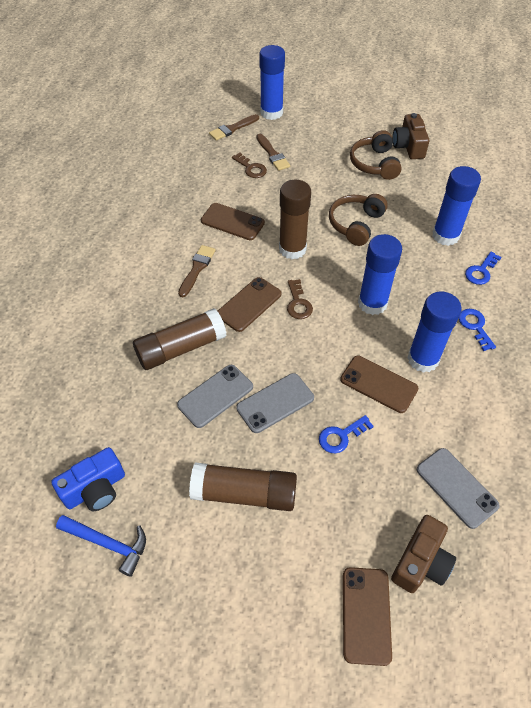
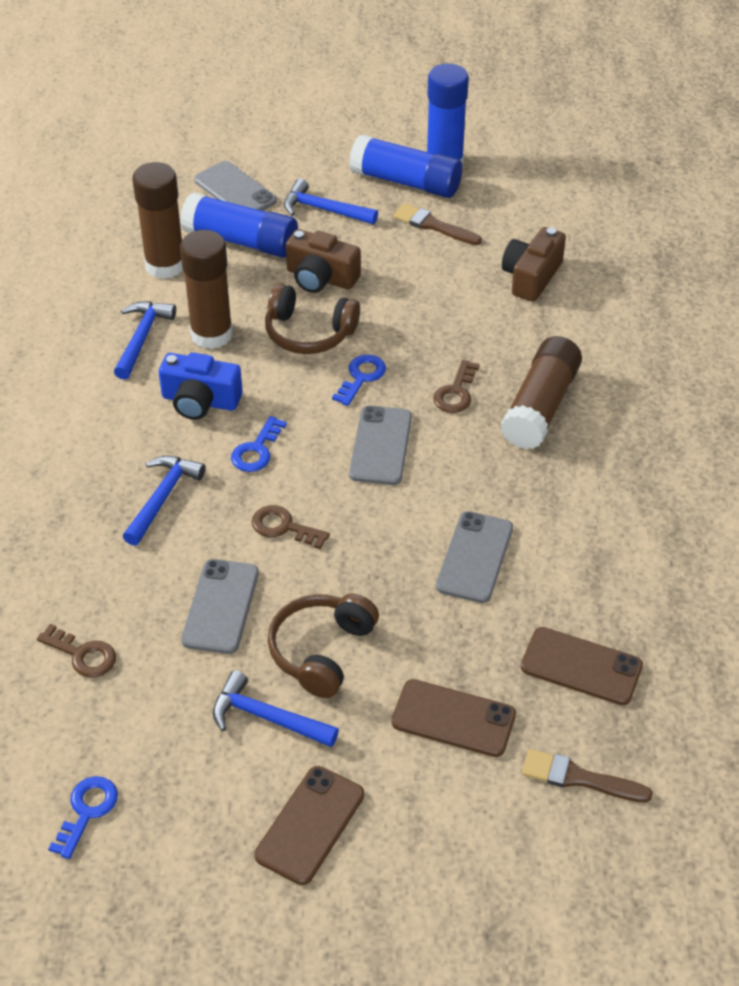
blue glue stick: [260,45,285,120] [358,234,402,315] [407,292,462,373] [432,166,481,246] = 4 -> [180,192,298,258] [349,134,462,198] [427,64,469,166] = 3
blue hammer: [56,515,146,577] = 1 -> [114,301,176,380] [123,456,206,546] [213,670,339,747] [284,179,378,224] = 4
brown brush: [178,245,216,297] [209,114,259,141] [257,134,290,171] = 3 -> [393,203,482,245] [522,749,653,803] = 2
brown key: [232,152,267,178] [287,279,313,319] = 2 -> [37,624,116,678] [252,505,330,549] [433,360,480,413] = 3
brown phone: [201,203,265,240] [218,277,282,332] [340,356,419,413] [343,567,392,666] = 4 -> [254,766,364,885] [391,679,516,757] [521,627,643,705] = 3
grey phone: [177,365,253,428] [236,373,314,433] [417,448,500,529] = 3 -> [181,559,259,654] [194,161,277,211] [349,406,412,485] [436,511,513,603] = 4

